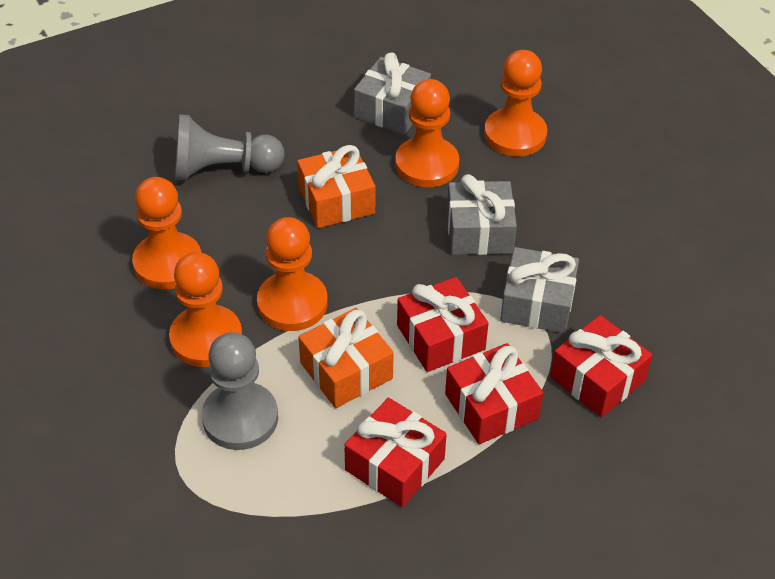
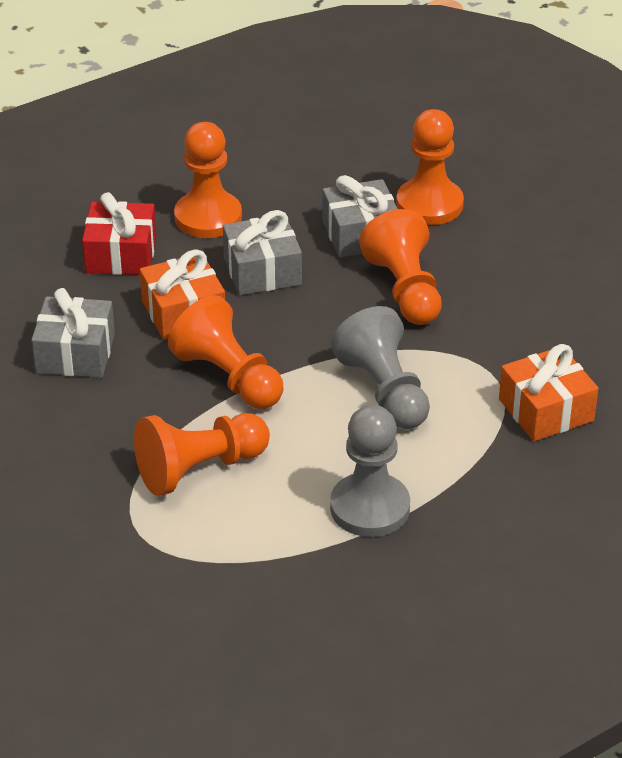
red gift: [344,398,447,507] [397,277,488,372] [445,343,543,444] [550,315,652,418] = 4 -> [82,192,156,275] = 1

